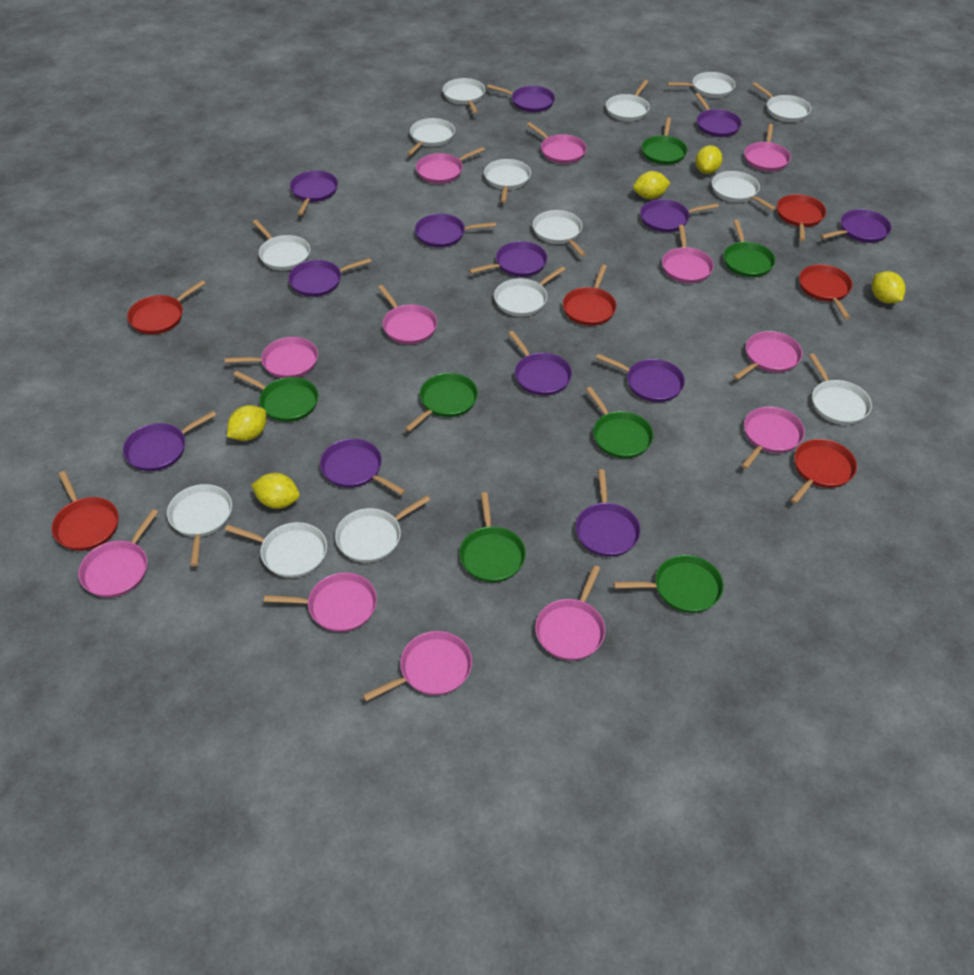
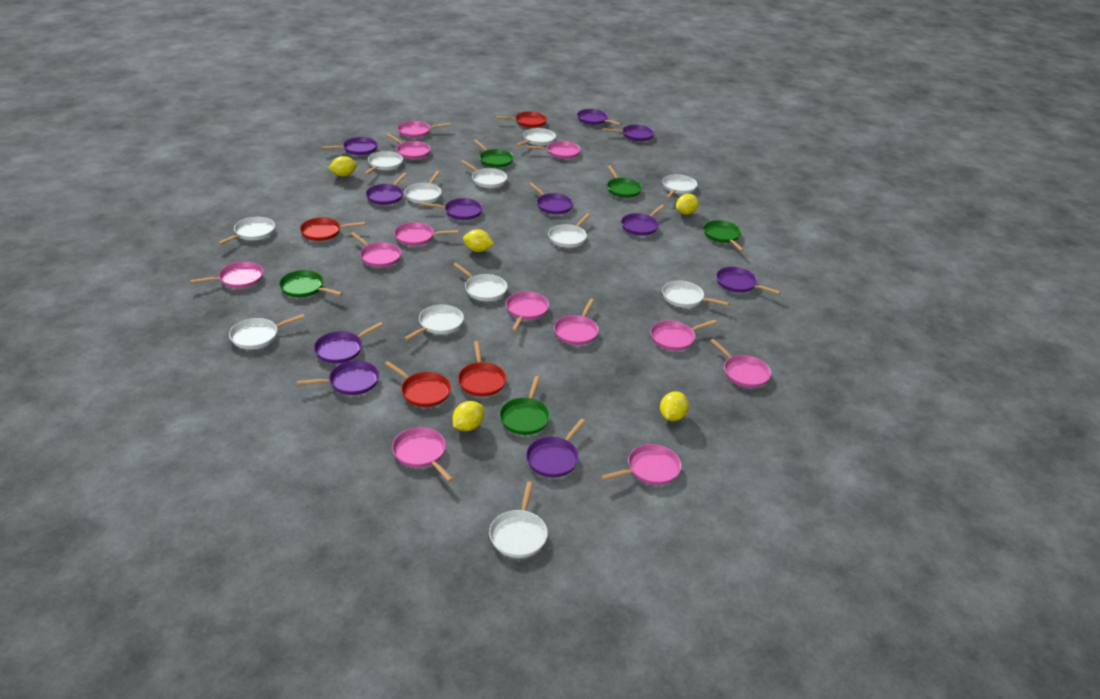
green pan: [233,371,318,422] [405,373,478,432] [459,492,526,582] [586,387,654,458] [614,555,724,613] [641,117,687,165] [724,219,775,277] = 7 -> [279,270,343,298] [474,140,514,168] [499,376,550,435] [607,166,642,198] [703,220,744,251] = 5
purple pan: [123,411,216,471] [288,258,371,297] [290,170,338,215] [320,439,405,495] [415,214,496,248] [469,241,547,277] [487,84,555,112] [508,331,572,396] [575,469,641,557] [596,354,685,402] [640,199,719,232] [695,93,742,137] [820,209,892,243] = 13 -> [297,361,379,395] [314,322,383,363] [322,137,378,155] [366,173,407,205] [421,198,483,220] [526,419,586,477] [529,183,573,214] [577,109,622,125] [603,125,654,141] [621,205,665,236] [716,267,781,294] = 11
red pan: [52,471,119,551] [127,280,206,334] [563,265,617,326] [777,194,826,241] [791,439,857,504] [799,264,853,319] = 6 -> [300,217,365,241] [385,361,451,407] [458,341,507,397] [496,111,547,128] = 4
white pan: [167,484,232,567] [225,522,327,578] [252,220,310,270] [335,495,430,563] [407,118,455,155] [442,78,485,114] [484,159,531,203] [494,266,566,317] [533,210,586,256] [606,80,650,121] [667,72,735,98] [712,171,776,210] [752,82,811,122] [809,354,872,425] = 14 -> [218,217,275,245] [229,314,305,349] [364,151,403,175] [404,305,464,340] [405,171,442,204] [453,263,508,301] [461,160,507,188] [489,482,548,558] [516,128,556,146] [548,214,590,248] [662,281,730,308] [663,174,697,199] = 12

